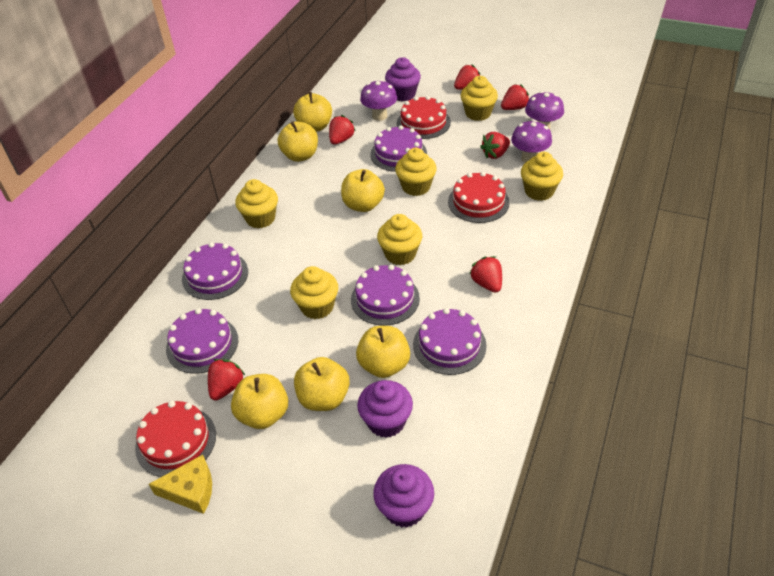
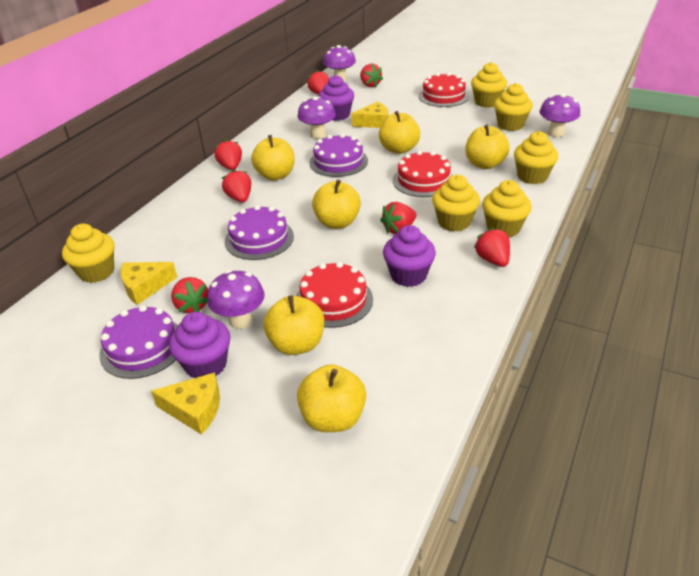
purple cake: [166,308,238,374] [182,242,248,300] [351,265,420,326] [370,125,427,172] [413,308,487,375] = 5 -> [99,305,178,379] [225,205,294,260] [309,134,368,177] = 3
purple mushroom: [360,80,397,121] [511,120,552,163] [525,91,564,129] = 3 -> [207,270,265,329] [298,96,336,139] [323,45,356,82] [540,93,580,137] = 4
red strawberry: [208,359,245,400] [329,115,355,145] [454,65,480,90] [469,256,502,293] [480,132,510,159] [501,84,529,110] = 6 -> [171,277,208,313] [214,139,242,170] [222,169,251,202] [307,70,329,95] [360,64,383,88] [380,202,416,234] [474,227,510,267] = 7
yellow cheese: [149,455,212,514] = 1 -> [121,262,177,305] [151,372,220,435] [351,101,389,128] = 3

